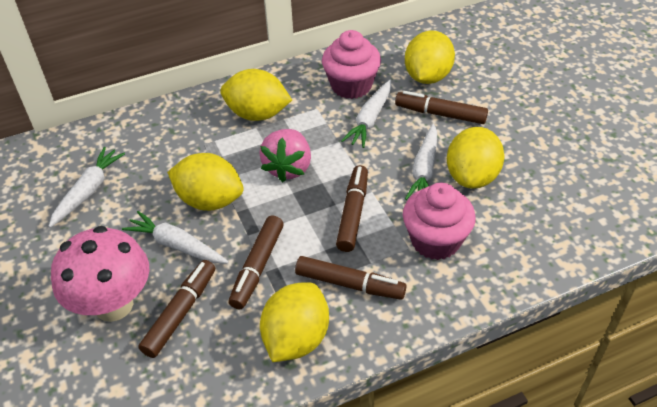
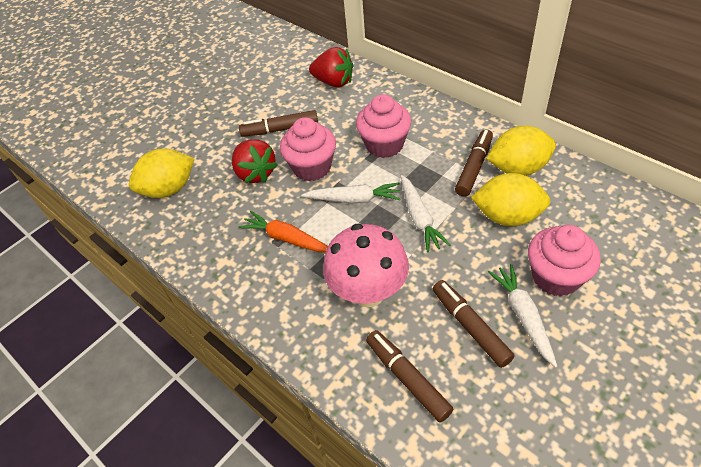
brown marker: [138,260,215,358] [229,215,284,309] [295,256,407,300] [336,165,368,252] [395,91,488,124] = 5 -> [239,110,318,137] [366,330,453,422] [433,280,515,368] [455,129,493,197] = 4
orange carrot: none = 0 -> [239,211,328,253] = 1
pink cupcake: [322,30,381,99] [403,183,476,260] = 2 -> [280,117,336,181] [356,94,411,158] [528,225,601,296] = 3
pink strawberry: [259,129,311,182] = 1 -> none = 0
red strawberry: none = 0 -> [232,139,278,183] [309,47,353,88] = 2
white carrot: [48,147,125,228] [122,211,229,263] [341,80,391,148] [405,123,437,200] = 4 -> [301,183,401,203] [401,175,450,253] [488,264,558,368] = 3
yellow lemon: [167,153,244,211] [220,69,292,121] [260,282,329,362] [405,30,455,84] [447,127,505,189] = 5 -> [129,149,194,198] [471,173,551,226] [486,126,556,176] = 3

